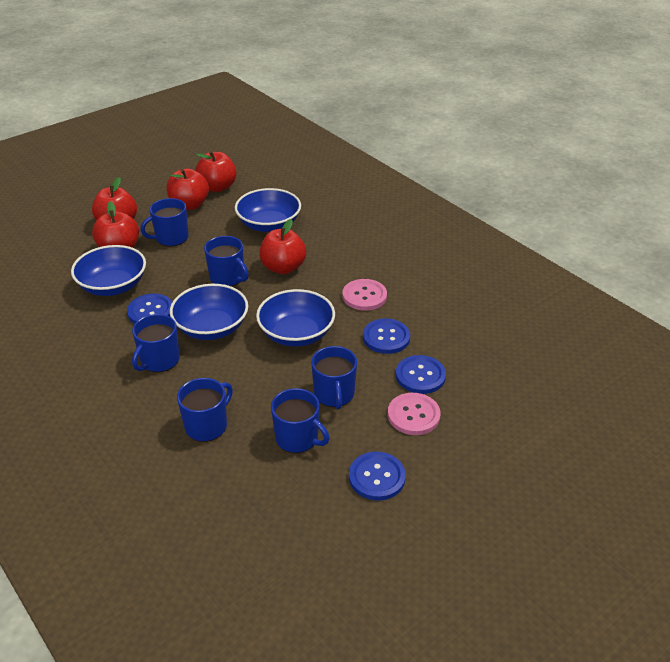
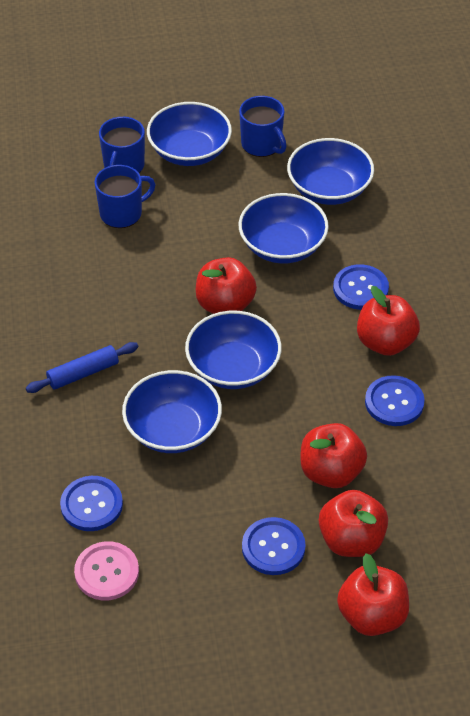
blue bowl: [71,245,146,296] [170,284,248,340] [235,188,301,232] [256,289,335,347] = 4 -> [122,370,222,453] [147,102,232,166] [185,311,282,389] [239,193,329,264] [287,138,374,205] = 5
blue mug: [132,314,180,373] [141,198,189,247] [177,378,233,442] [204,236,249,287] [271,388,329,453] [311,346,357,409] = 6 -> [94,165,156,228] [99,117,145,173] [239,96,287,157] = 3
blue rolling pin: none = 0 -> [26,342,138,393] = 1
pink button: [343,279,387,311] [388,393,440,435] = 2 -> [74,541,139,600] = 1

